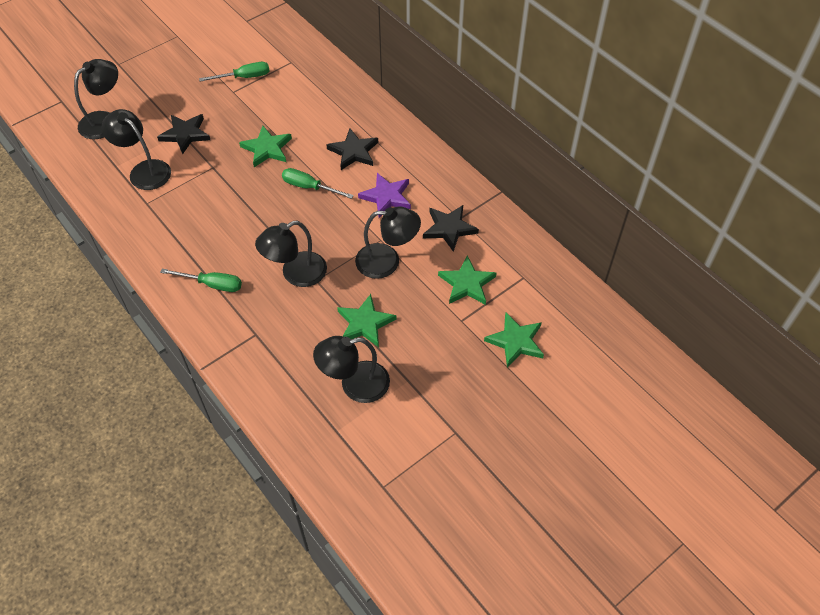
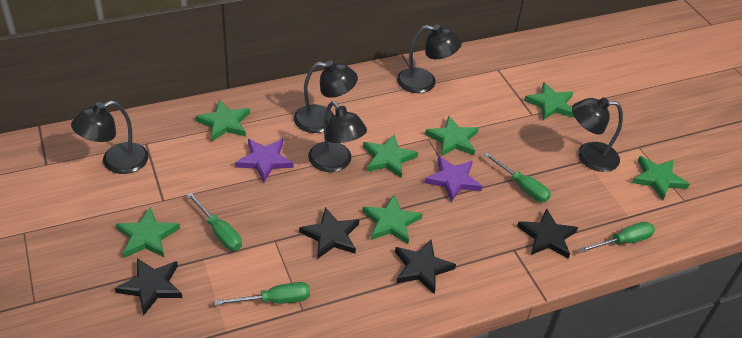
black star: [157,114,210,154] [327,129,378,170] [423,205,479,252] = 3 -> [115,258,182,316] [299,207,359,259] [395,240,456,294] [517,209,578,259] = 4
green screwdriver: [160,269,242,292] [199,62,270,81] [282,168,354,199] = 3 -> [187,193,242,251] [214,282,310,305] [484,152,551,202] [579,222,655,253] = 4
green star: [239,126,292,167] [337,294,396,347] [438,256,496,305] [484,313,544,368] = 4 -> [116,207,180,258] [195,100,250,142] [362,195,422,244] [363,134,418,178] [425,116,479,156] [524,82,574,120] [632,156,690,200] = 7
purple star: [358,173,411,218] = 1 -> [235,139,293,182] [424,156,482,202] = 2

